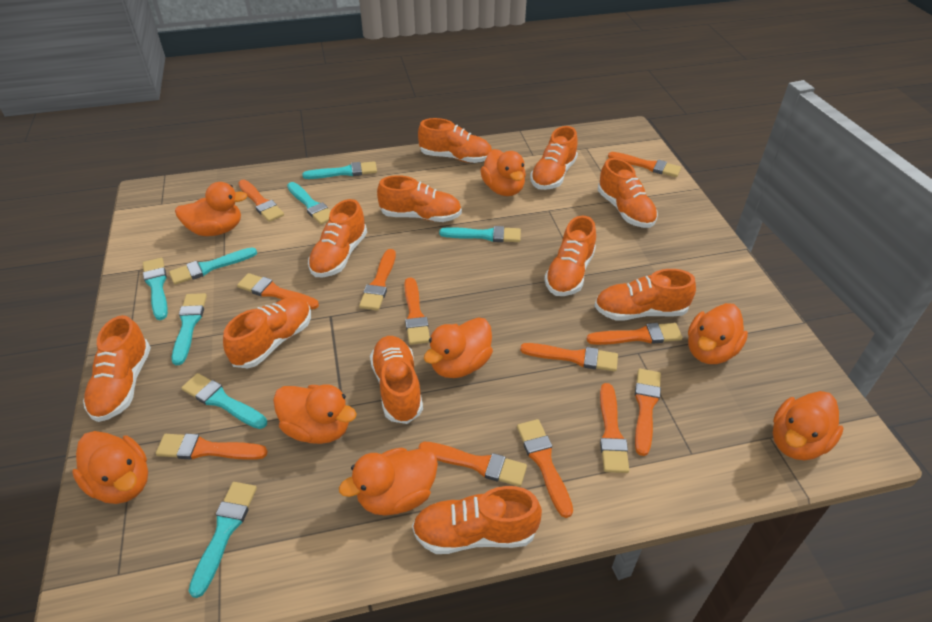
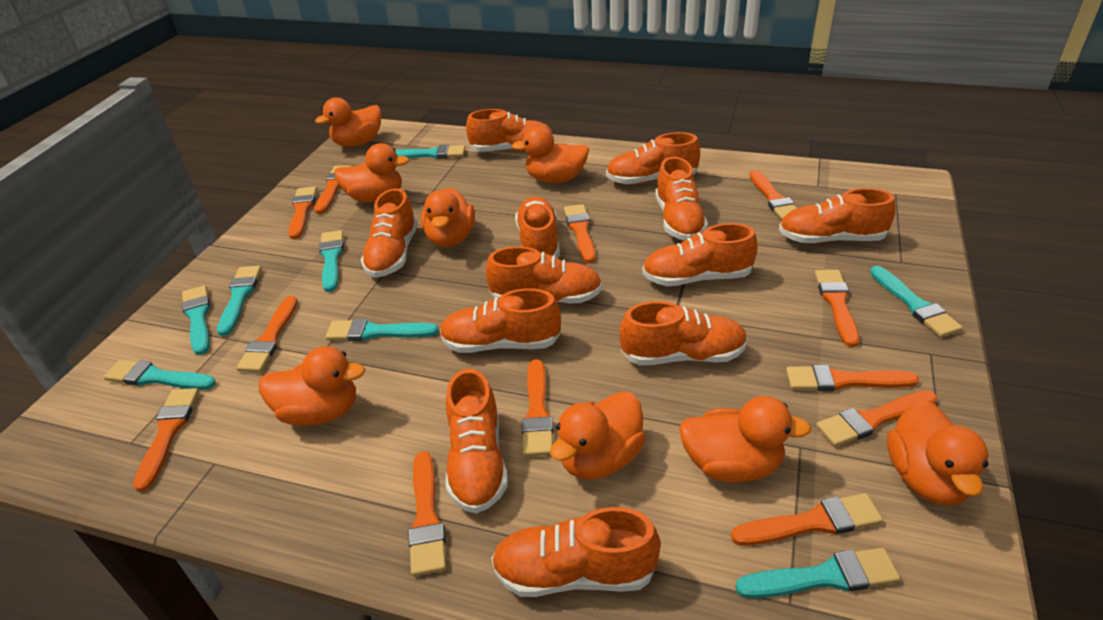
orange shoe: [83,315,151,422] [223,297,311,368] [308,199,367,277] [370,336,423,424] [377,175,462,222] [412,486,542,554] [418,118,492,163] [530,126,578,190] [544,216,596,296] [595,269,696,321] [598,158,658,228] = 11 -> [361,188,418,278] [440,288,561,353] [446,369,508,514] [466,109,554,152] [485,246,602,303] [491,507,661,597] [515,197,560,258] [606,132,700,185] [619,301,748,365] [642,223,758,286] [655,157,708,240] [779,188,896,243] = 12

